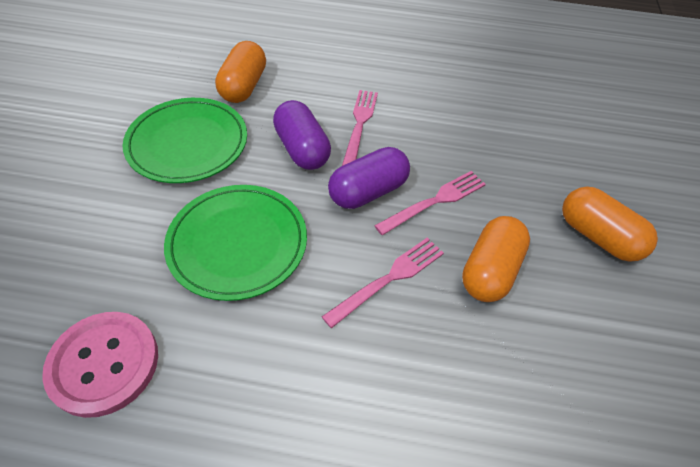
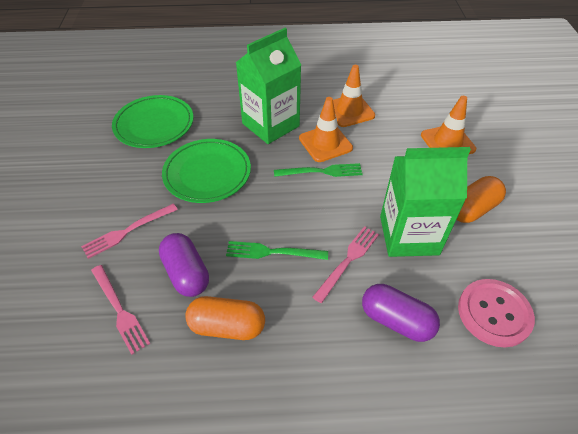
green carton: none = 0 -> [236,28,301,144] [380,147,471,257] = 2
green fork: none = 0 -> [226,241,328,260] [274,163,363,177] = 2
orange capsule: [215,41,266,103] [462,216,530,302] [562,186,658,262] = 3 -> [185,296,265,340] [456,176,506,223] = 2
orange traffic cone: none = 0 -> [299,97,353,162] [333,65,375,127] [421,96,476,154] = 3

